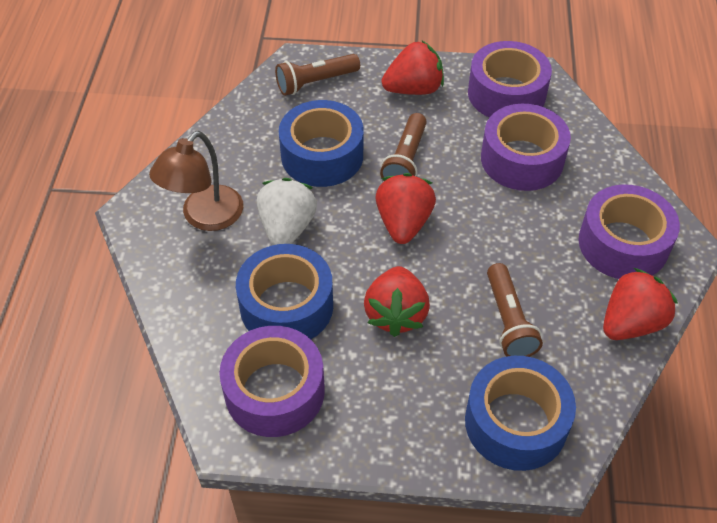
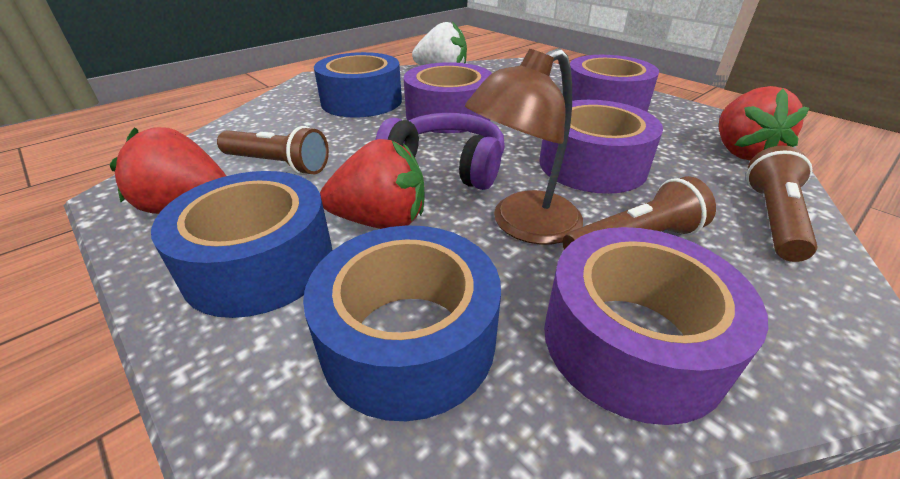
purple headphones: none = 0 -> [375,113,505,190] = 1
red strawberry: [364,266,430,337] [375,173,436,244] [382,41,444,95] [603,268,678,340] = 4 -> [110,127,226,214] [320,139,425,229] [719,86,809,160] = 3

